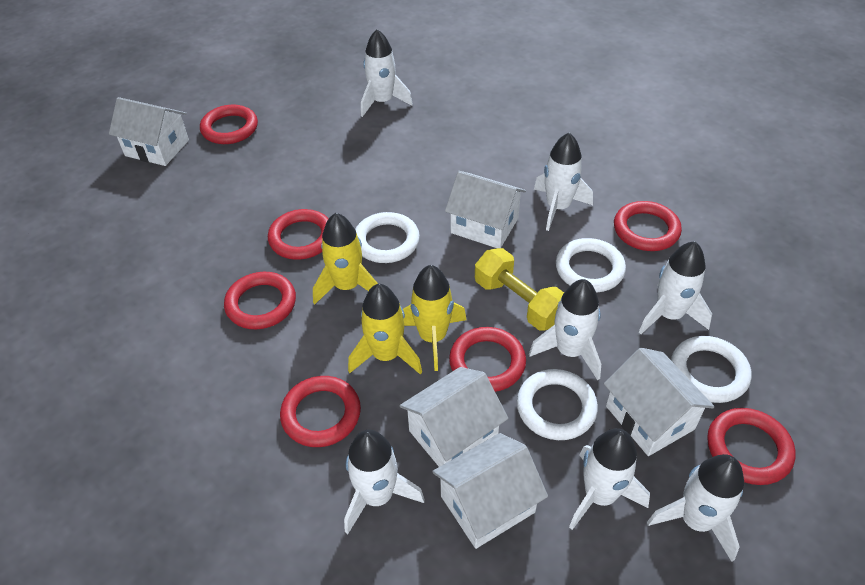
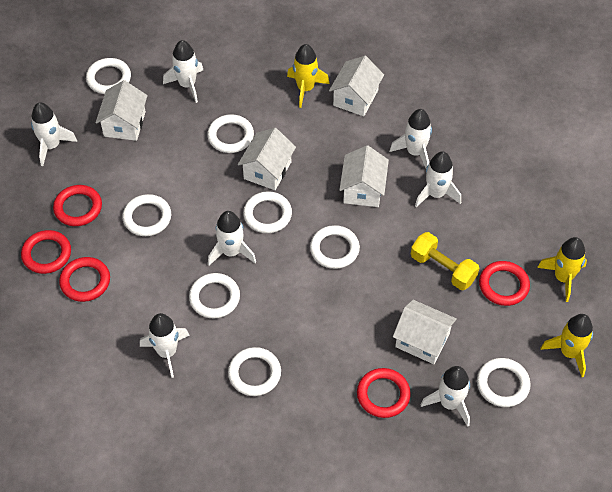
red ring: [200,105,258,144] [224,272,296,329] [268,209,329,260] [280,376,361,447] [449,327,526,392] [614,201,682,251] [707,408,796,485] = 7 -> [21,230,71,274] [53,185,102,226] [59,257,110,302] [357,368,411,418] [479,261,530,306] = 5
white ring: [355,212,420,263] [517,369,598,440] [556,238,626,293] [671,336,752,403] = 4 -> [86,58,131,94] [122,194,171,236] [189,273,240,318] [207,114,254,153] [228,347,281,396] [243,191,292,233] [310,225,360,269] [477,358,531,407] = 8

